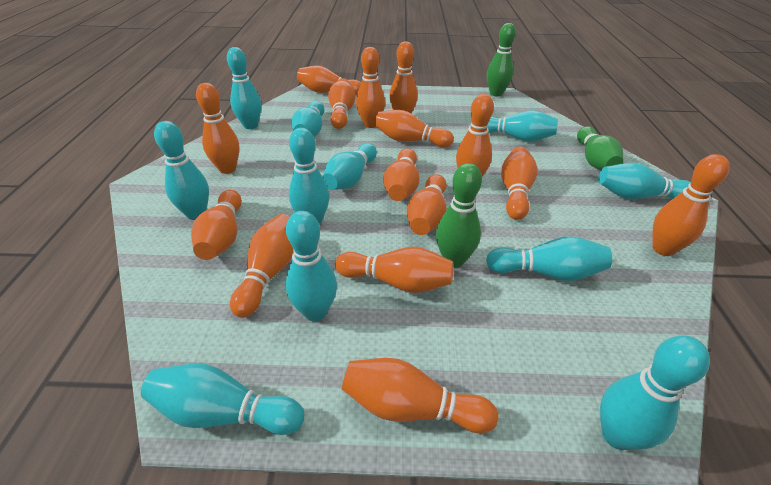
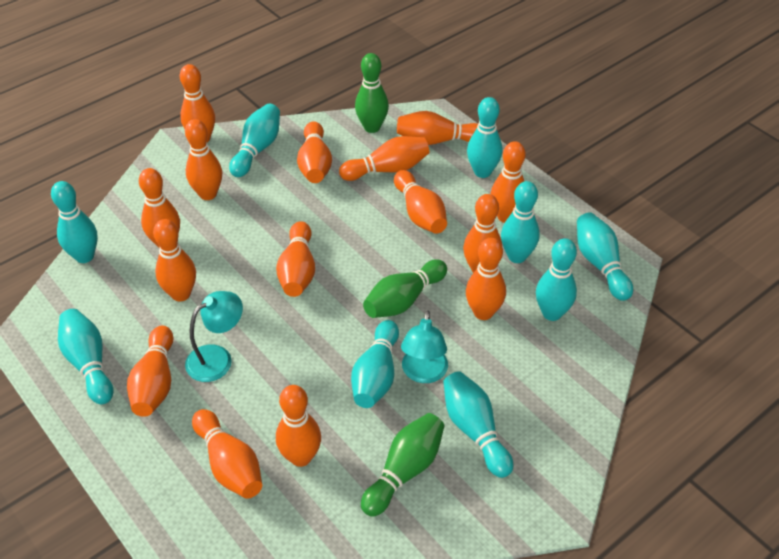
turquoise bowling pin: [141,363,304,435] [154,121,209,220] [227,47,261,129] [286,211,337,321] [289,128,329,225] [291,101,324,137] [322,143,377,190] [486,236,612,281] [487,110,558,141] [598,163,691,199] [600,336,710,450] = 11 -> [51,181,98,263] [58,309,113,404] [229,104,280,177] [351,320,399,408] [443,371,513,478] [467,97,502,178] [501,181,540,263] [536,238,577,321] [577,212,633,301] = 9
turquoise lamp: none = 0 -> [185,291,243,382] [401,310,448,383] = 2

